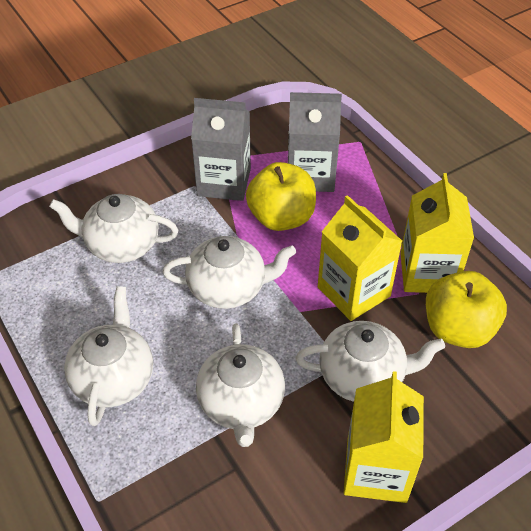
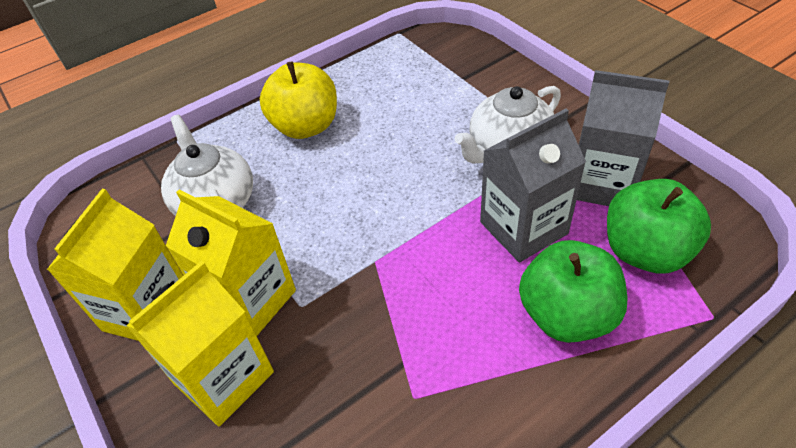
green apple: none = 0 -> [519,240,628,343] [607,179,711,274] = 2
white teapot: [49,194,179,263] [64,286,153,426] [163,236,296,309] [196,323,285,447] [295,321,445,402] = 5 -> [161,114,253,216] [455,86,561,163] = 2
yellow apple: [246,162,316,231] [426,271,507,348] = 2 -> [260,61,337,139] = 1

